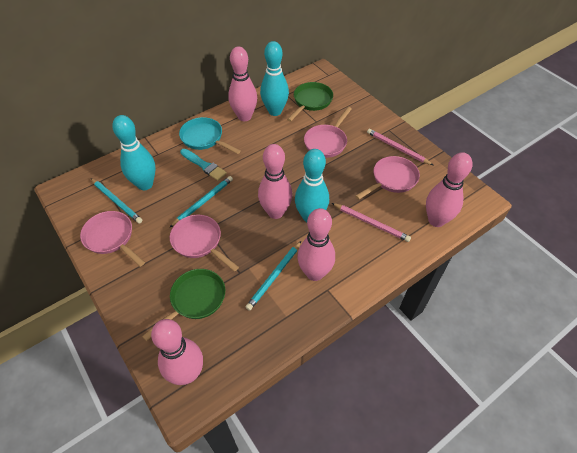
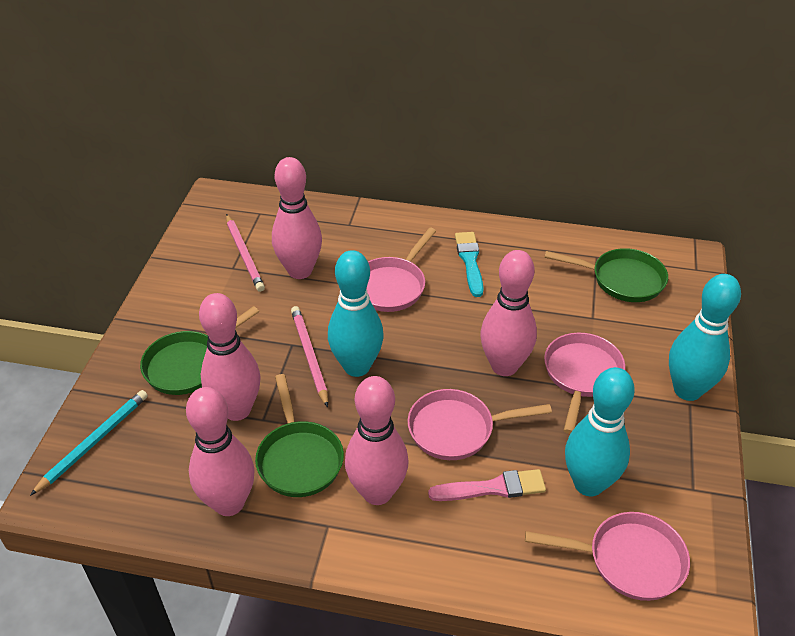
green pan: [142,269,225,341] [287,82,333,122] = 2 -> [140,306,259,395] [255,374,344,497] [544,248,668,302] = 3
pink brush: none = 0 -> [428,469,546,501] = 1
turquoise pan: [179,117,241,154] = 1 -> none = 0
turquoise pencil: [91,178,142,223] [169,176,233,228] [246,241,301,311] = 3 -> [30,390,148,496] = 1

